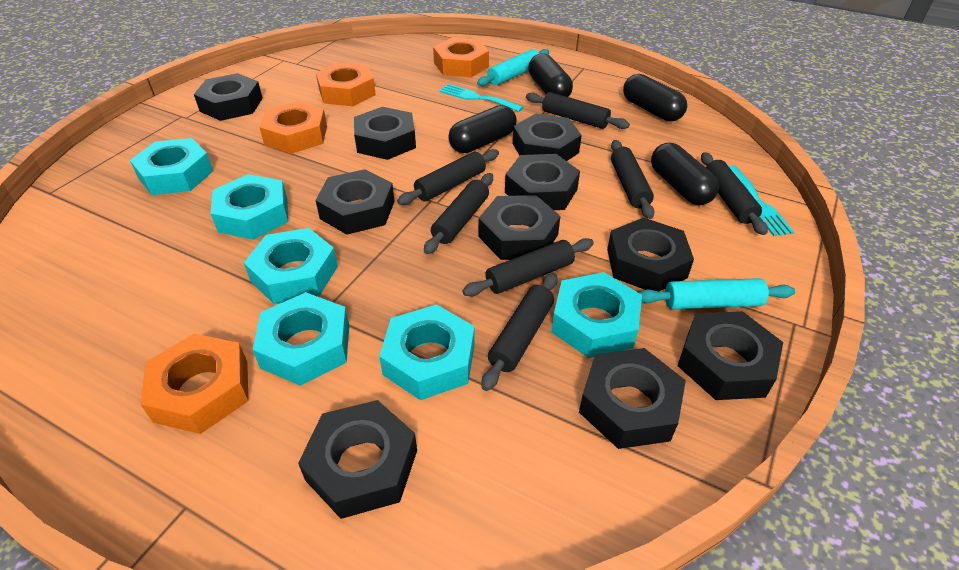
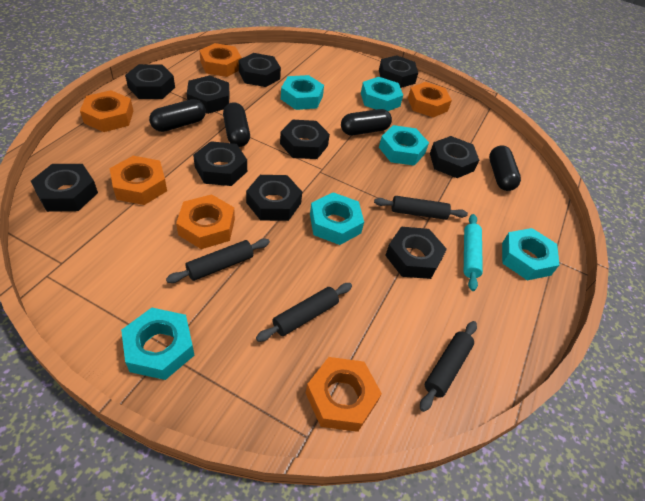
black rolling pin: [397,149,499,205] [424,173,493,254] [462,238,594,296] [481,273,558,391] [526,92,630,129] [611,140,655,219] [701,152,768,235] = 7 -> [166,238,270,283] [256,283,352,342] [374,196,468,220] [420,321,477,412] = 4
orange nut: [140,334,248,434] [259,101,327,154] [316,62,376,106] [433,38,489,77] = 4 -> [80,90,133,132] [110,156,167,205] [176,194,235,249] [199,43,242,77] [306,357,382,432] [408,82,452,118] = 6
turquoise fork: [439,84,523,112] [729,165,795,236] = 2 -> none = 0
turquoise rolling pin: [477,49,549,86] [639,278,795,309] = 2 -> [464,214,483,291] = 1

